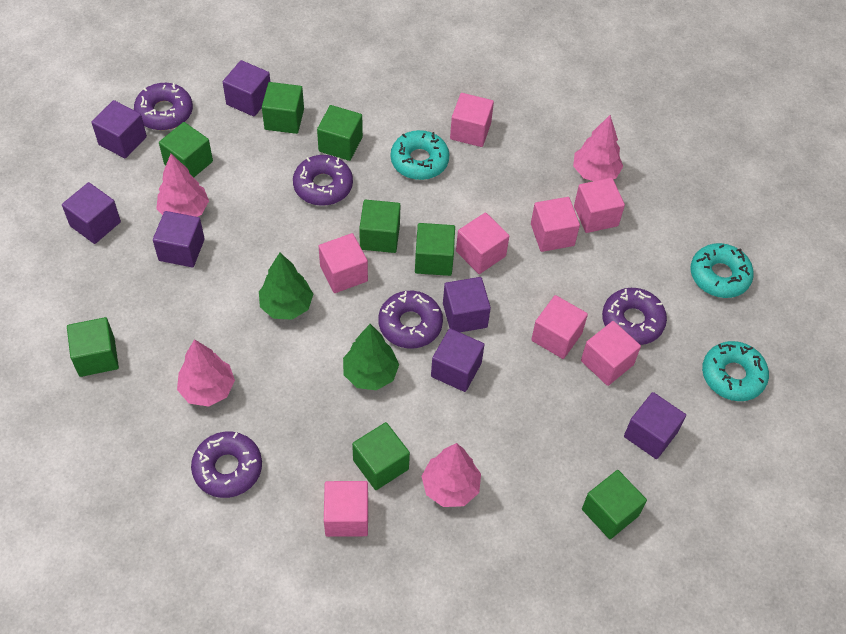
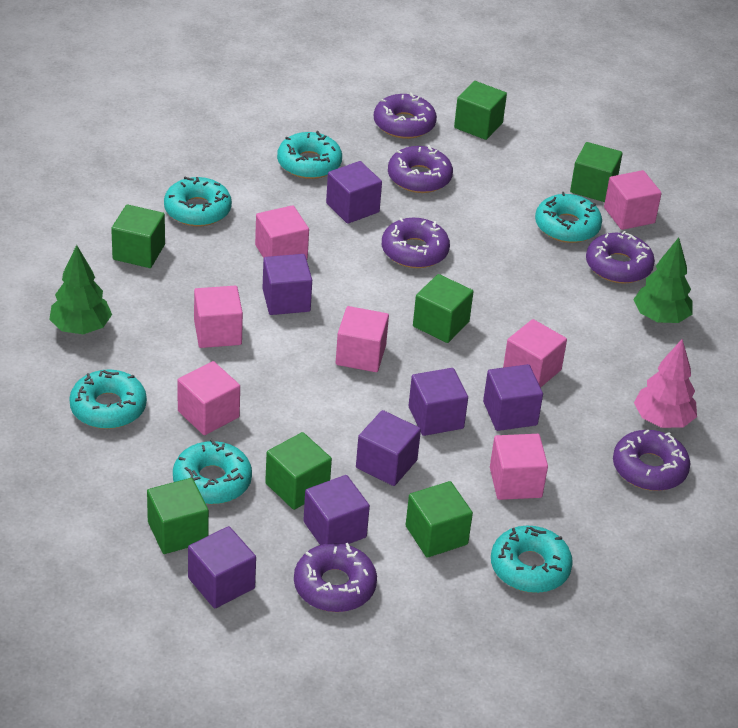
green cube: [67,317,119,377] [159,122,213,177] [262,82,304,134] [317,105,363,161] [352,422,410,490] [359,200,400,253] [415,223,455,276] [582,470,647,539] = 8 -> [111,204,165,268] [147,478,209,554] [265,432,332,510] [406,481,473,558] [413,274,473,343] [454,81,507,140] [570,142,623,202] = 7
pink cube: [319,233,368,293] [324,481,368,537] [450,93,494,147] [456,213,509,274] [531,197,580,252] [531,295,588,359] [574,178,625,233] [581,321,641,386] = 8 -> [177,361,240,435] [194,286,243,348] [255,205,309,259] [336,306,389,372] [490,434,548,500] [503,319,567,388] [604,170,662,230] = 7
pink tree: [156,154,209,217] [177,339,235,407] [421,443,481,507] [573,115,623,181] = 4 -> [634,339,697,428] = 1
purple donut: [134,83,193,130] [191,432,262,498] [293,155,353,206] [378,291,443,349] [602,288,667,345] = 5 -> [294,543,377,612] [374,92,437,139] [382,218,450,268] [388,145,453,193] [586,231,655,284] [613,430,690,491] = 6
turquoise donut: [391,130,449,180] [691,243,754,298] [702,341,769,401] = 3 -> [69,369,147,429] [164,177,232,226] [173,439,252,504] [277,131,342,179] [491,526,573,593] [535,192,602,243] = 6

